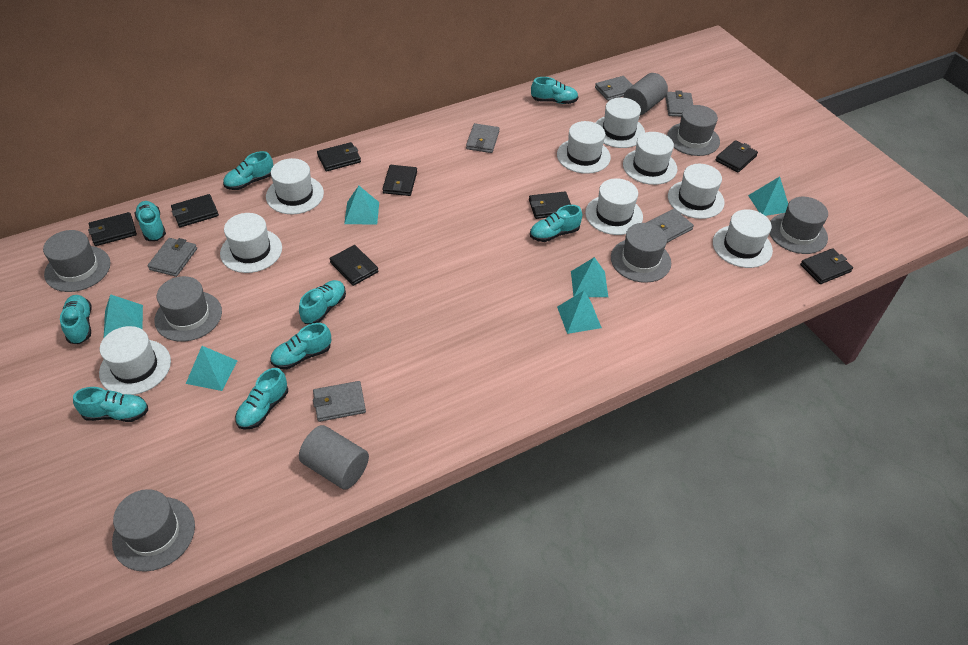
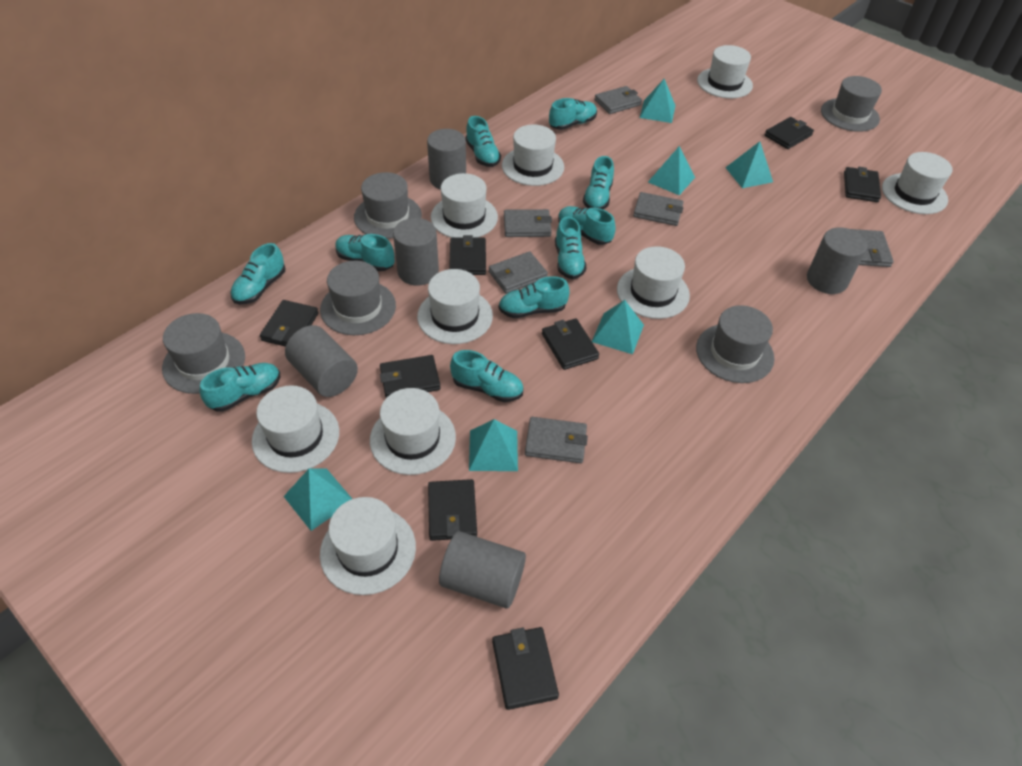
grey cylinder: [299,425,369,489] [623,73,668,115] = 2 -> [285,325,358,397] [393,218,439,286] [427,129,466,190] [439,531,526,608] [807,227,867,294] = 5
grey hat: [43,230,111,292] [112,489,195,572] [154,276,222,342] [611,223,671,283] [667,105,720,156] [769,197,828,254] = 6 -> [162,313,245,394] [320,261,396,335] [354,172,422,239] [696,305,775,383] [821,76,882,132] = 5
turquoise shoe: [60,295,92,344] [73,387,148,422] [135,201,166,241] [223,151,273,190] [235,368,288,430] [270,323,331,369] [299,280,346,324] [530,205,582,242] [531,77,578,104] = 9 -> [200,363,280,412] [230,243,285,304] [335,234,395,271] [450,350,523,402] [466,116,501,167] [499,276,569,318] [549,98,597,130] [555,216,587,279] [558,206,616,245] [583,156,614,209] = 10

